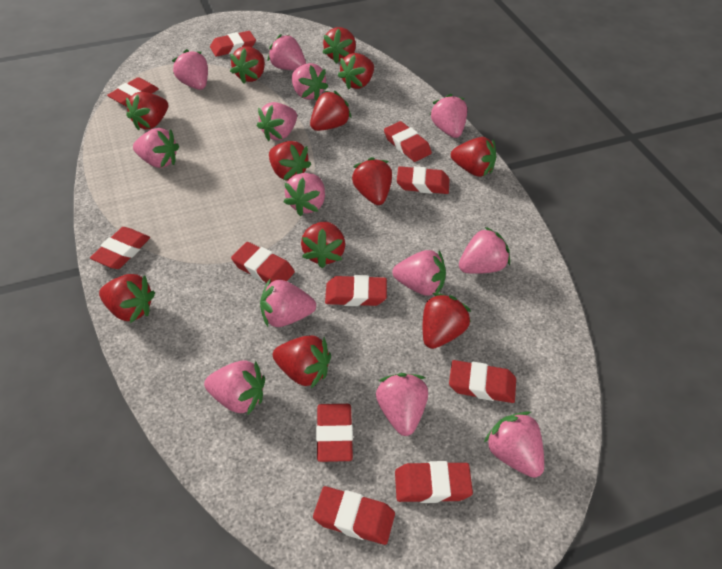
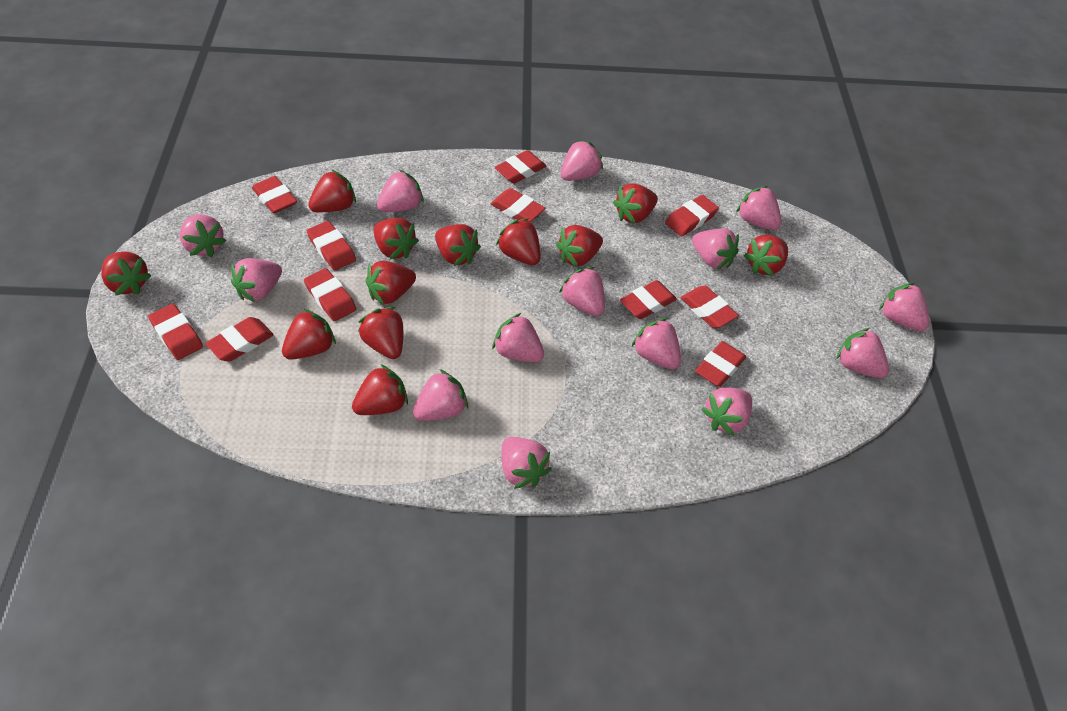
pink strawberry: [133,128,179,168] [172,49,208,90] [204,360,265,416] [257,102,297,141] [260,278,316,327] [267,34,306,70] [284,173,325,216] [292,63,328,101] [376,373,428,436] [392,250,446,296] [430,94,467,138] [459,227,510,274] [484,412,544,478] = 13 -> [180,215,226,257] [231,258,282,302] [377,170,424,212] [413,369,468,421] [492,313,544,362] [501,437,552,489] [559,267,605,316] [561,139,603,181] [631,318,681,369] [692,228,739,270] [702,387,752,436] [736,186,781,230] [836,328,889,378] [879,283,929,331] = 14

